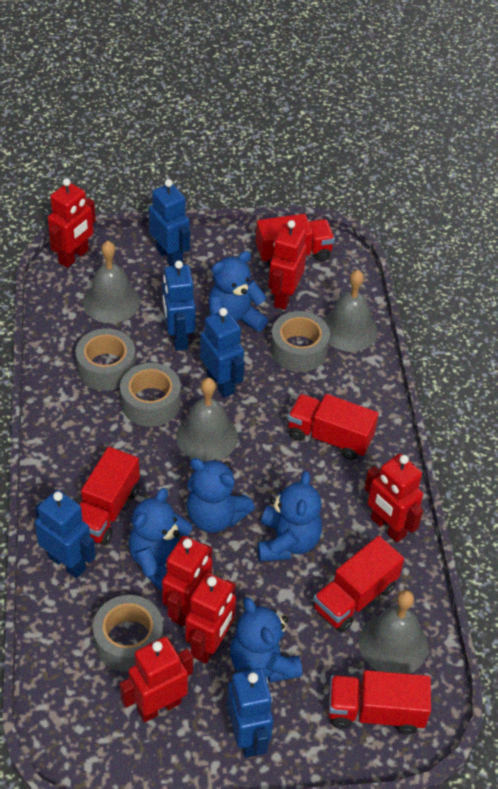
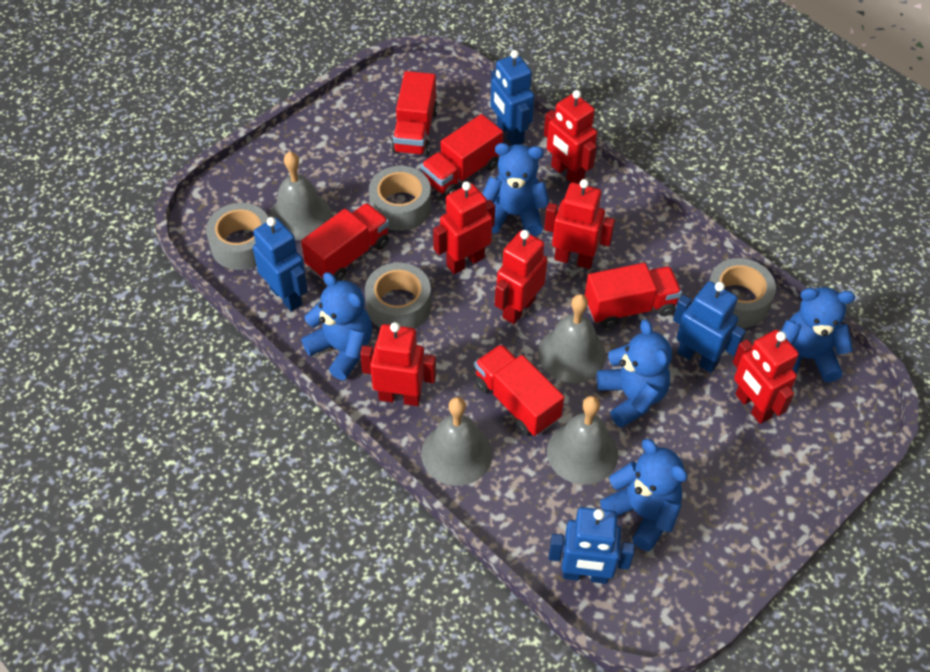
blue robot: [35,490,96,578] [149,179,190,266] [163,261,196,351] [200,308,244,398] [227,667,273,758] = 5 -> [253,217,308,312] [490,50,534,145] [549,507,635,584] [673,281,746,373] = 4

